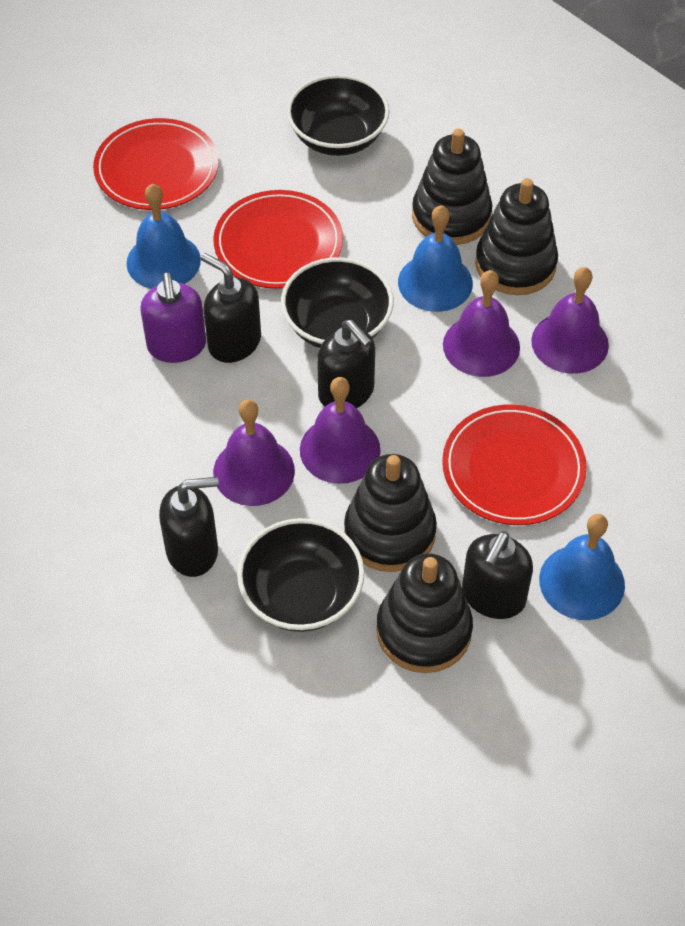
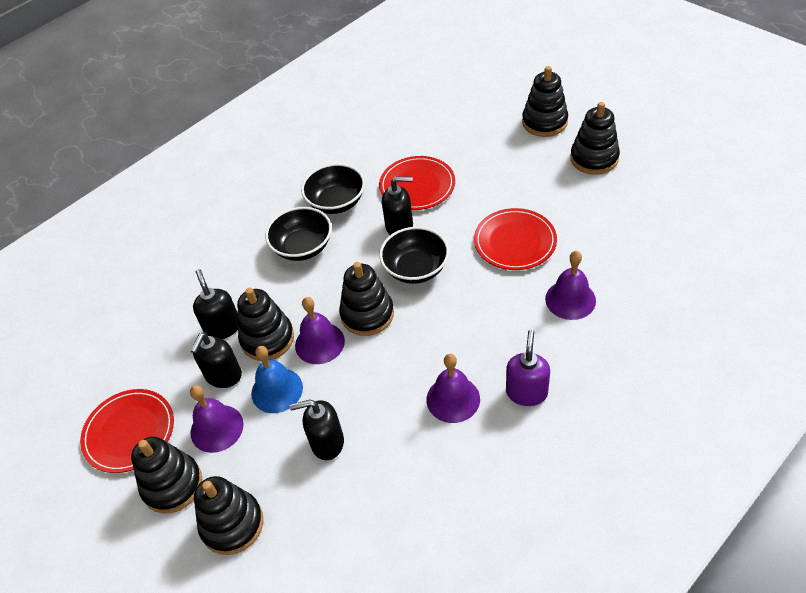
black stacking toy: [344,454,437,572] [376,553,473,673] [412,129,492,245] [475,178,558,295] = 4 -> [131,437,202,513] [194,476,263,555] [237,288,294,361] [339,262,394,336] [522,66,568,137] [570,102,620,175] = 6
blue bell: [127,184,201,289] [398,205,473,312] [539,514,625,620] = 3 -> [251,346,303,413] = 1

